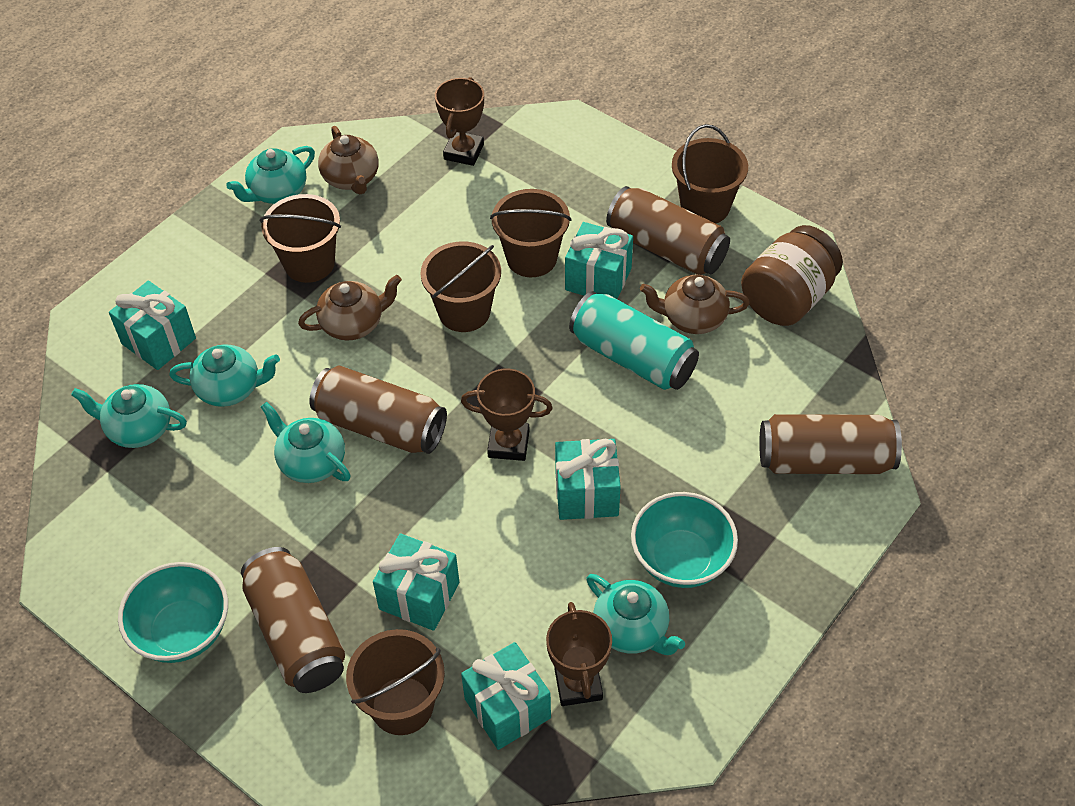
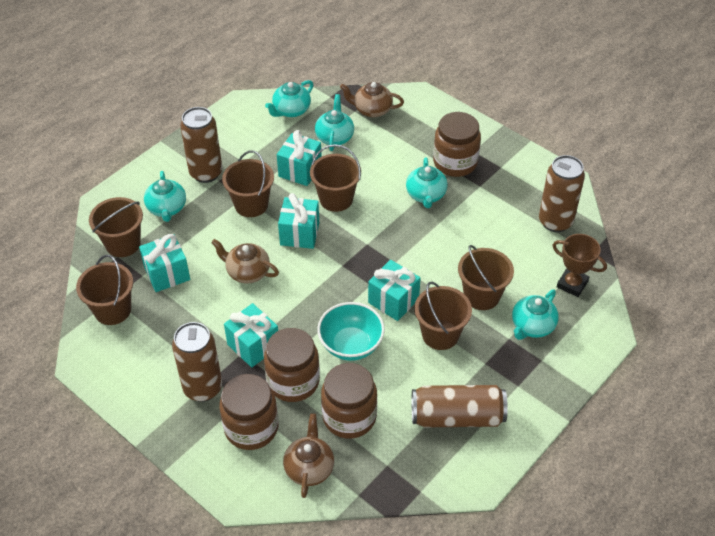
brown bucket: [259,194,341,283] [346,629,445,735] [421,242,501,332] [490,189,571,277] [672,124,748,223] = 5 -> [76,255,133,325] [89,197,143,257] [222,151,274,217] [310,144,361,212] [414,282,472,350] [458,245,514,310] = 6
brown jar: [741,225,843,326] = 1 -> [219,374,278,450] [264,328,320,402] [321,363,377,439] [433,112,481,177] = 4
brown trophy: [435,77,484,166] [461,369,553,461] [546,602,612,706] = 3 -> [552,234,607,297] = 1
turquoise bowl: [118,562,228,663] [631,492,738,588] = 2 -> [317,302,385,361] = 1
turquoise can: [569,291,699,390] = 1 -> none = 0

